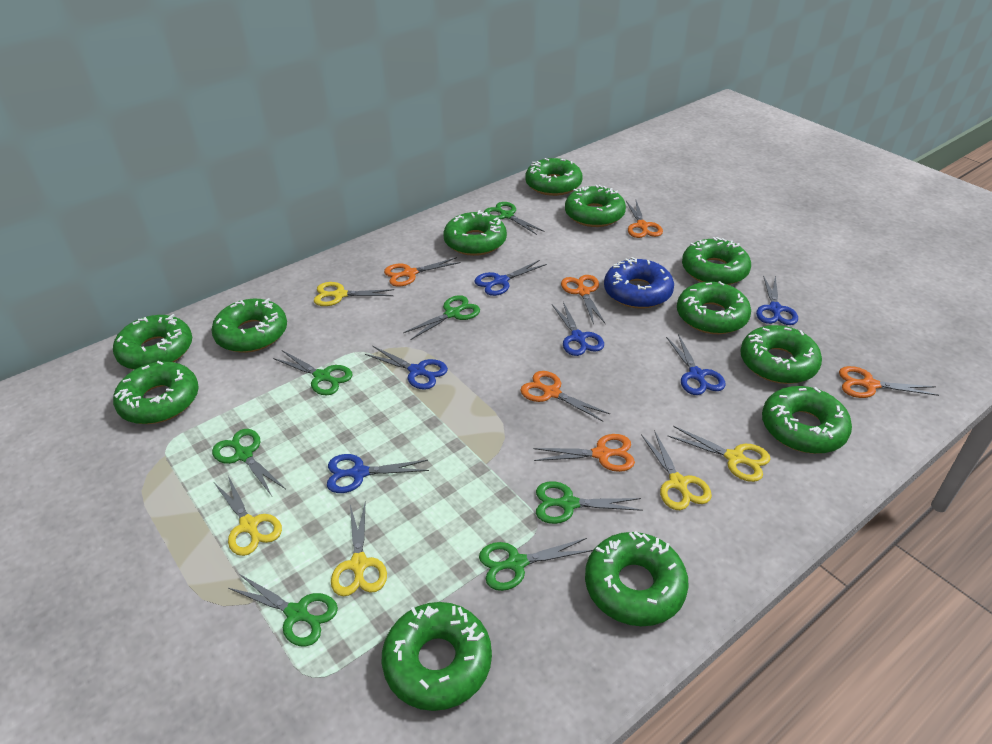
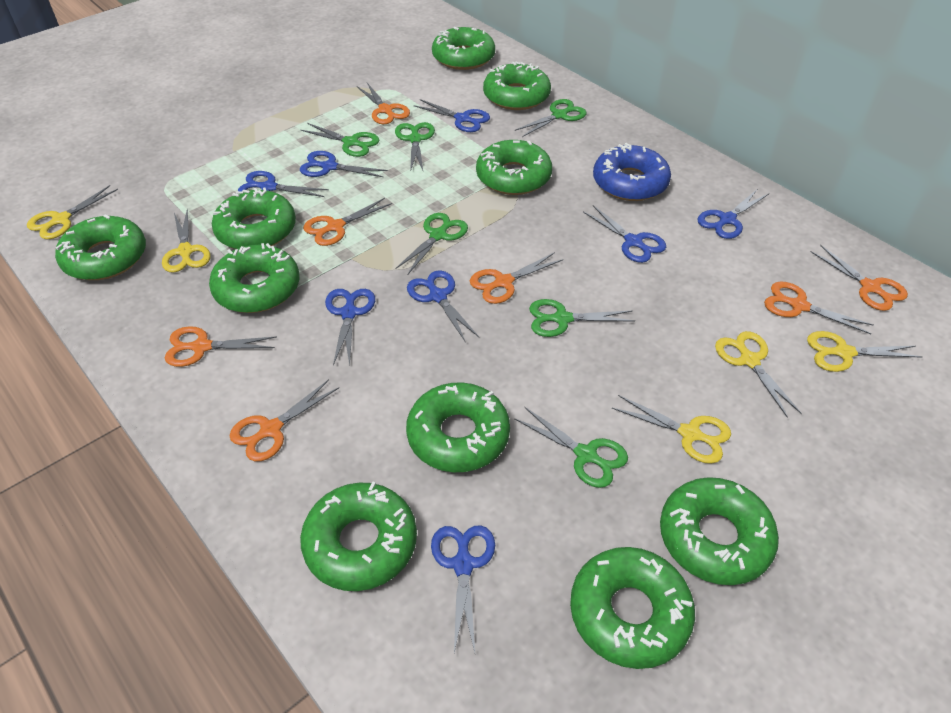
blue scissors: [327,454,429,493] [365,346,448,390] [475,260,547,296] [552,302,604,356] [666,334,726,395] [756,275,798,325] = 6 -> [238,171,329,197] [300,151,388,177] [325,289,375,366] [407,270,479,343] [413,99,490,132] [431,525,495,653] [583,205,666,263] [697,189,769,239] = 8
green donut: [113,314,192,370] [113,361,199,424] [212,298,287,353] [382,602,492,711] [444,210,507,256] [525,158,583,196] [565,185,626,227] [585,531,689,626] [677,281,751,334] [682,237,751,285] [740,325,822,384] [762,386,852,454] = 12 -> [55,215,146,280] [209,243,300,313] [212,188,296,249] [300,481,417,591] [406,382,510,472] [432,27,495,70] [476,140,552,195] [483,61,551,110] [570,547,695,669] [660,477,779,585] = 10
green scissors: [212,429,285,496] [228,574,338,647] [273,350,353,396] [403,295,480,340] [479,538,593,591] [484,202,544,235] [536,481,643,524] = 7 -> [301,123,380,157] [395,122,435,172] [395,213,468,274] [514,99,587,137] [514,407,628,488] [529,299,635,337] = 6
orange scissors: [384,257,461,287] [521,371,610,421] [533,434,635,472] [561,275,606,325] [626,201,663,238] [839,366,939,398] = 6 -> [165,326,277,367] [230,379,339,462] [303,198,392,246] [357,83,410,124] [470,252,563,304] [764,281,874,334] [811,245,908,311] = 7

